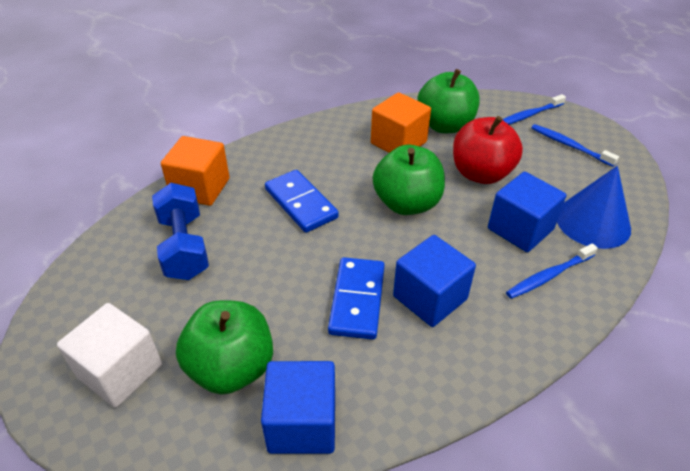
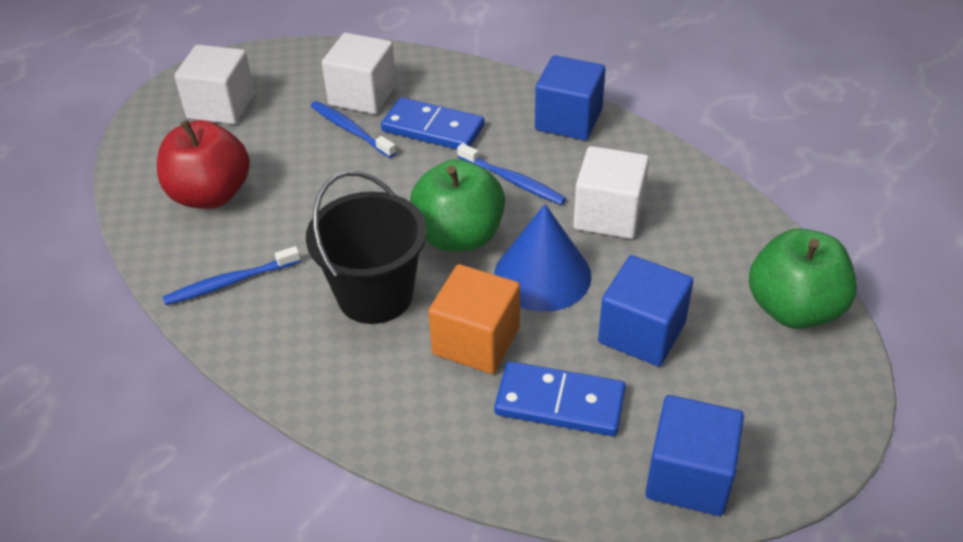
black bucket: none = 0 -> [306,171,427,324] = 1
blue dumbbell: [152,183,209,280] = 1 -> none = 0
green apple: [176,301,273,395] [373,145,445,215] [417,69,479,133] = 3 -> [410,159,505,252] [749,228,857,329] = 2
orange cube: [161,136,229,206] [371,92,431,153] = 2 -> [428,264,520,374] = 1
white cube: [57,303,162,408] = 1 -> [174,45,255,124] [322,33,396,114] [573,146,649,239] = 3

